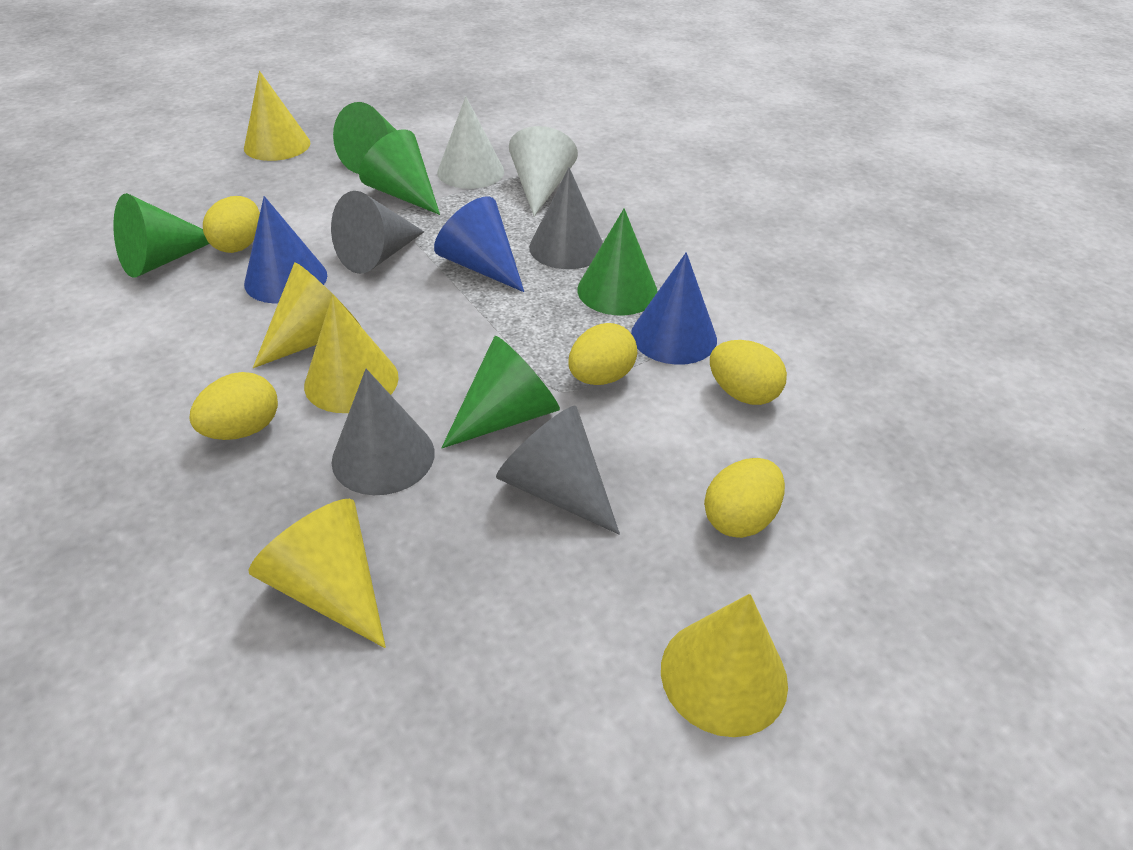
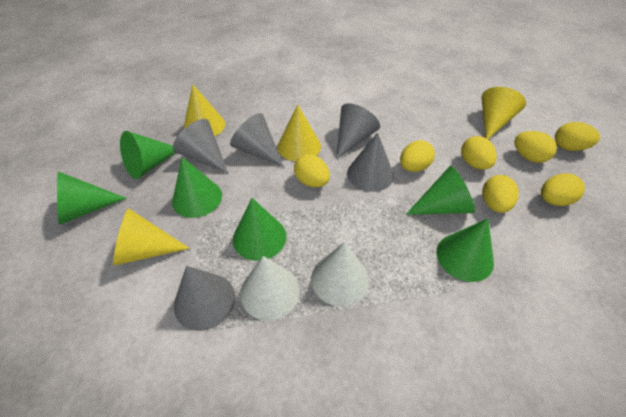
blue cone: [244,196,327,304] [434,197,524,292] [631,252,717,365] = 3 -> none = 0
green cone: [113,193,209,278] [333,102,396,174] [359,129,440,215] [441,336,560,448] [577,208,658,315] = 5 -> [57,172,127,225] [120,131,175,179] [172,157,222,218] [233,198,286,261] [406,166,475,215] [437,218,494,282] = 6
grey cone: [331,191,424,274] [332,369,435,495] [496,406,620,535] [529,167,603,269] = 4 -> [173,119,228,173] [174,266,235,331] [230,113,283,166] [336,103,380,159] [347,132,394,192] = 5
yellow cone: [244,71,310,161] [249,499,386,648] [253,262,360,368] [304,294,399,413] [661,594,788,737] = 5 -> [113,208,190,266] [183,84,225,136] [278,105,321,161] [482,87,526,139] = 4
yellow egg: [189,372,278,440] [203,196,260,253] [568,323,637,385] [704,458,785,538] [710,340,787,405] = 5 -> [294,154,330,187] [400,140,435,172] [461,136,497,170] [482,175,519,213] [515,131,557,163] [541,173,585,206] [555,122,600,151] = 7

